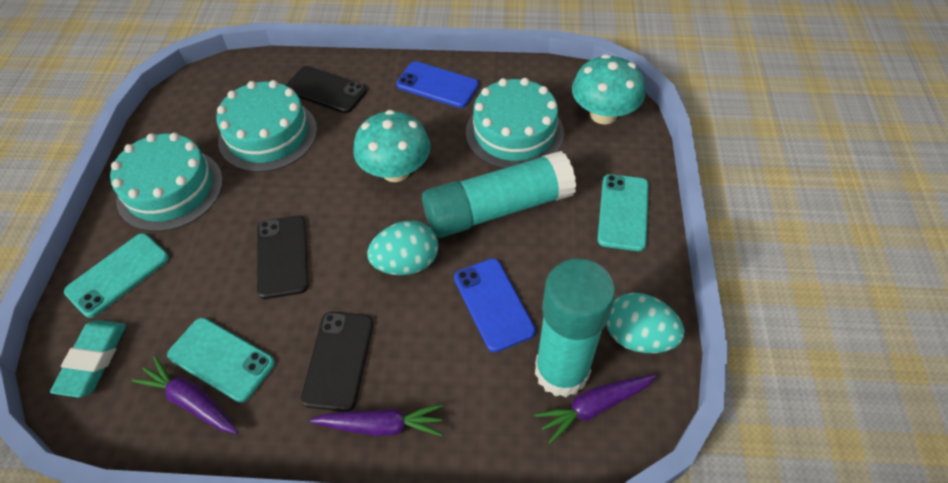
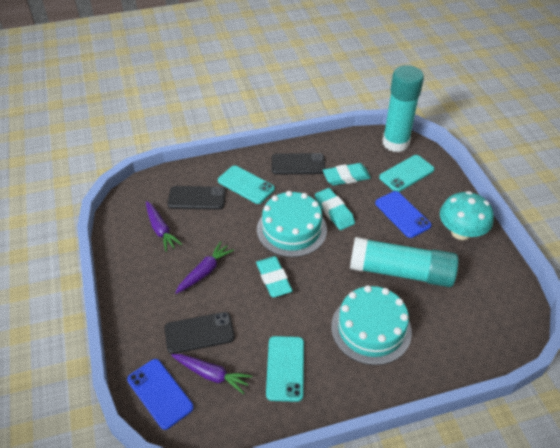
turquoise cake: [110,133,223,232] [217,80,317,172] [466,78,564,169] = 3 -> [257,191,327,257] [331,285,412,365] = 2
turquoise egg: [367,221,439,275] [606,293,685,353] = 2 -> none = 0
turquoise eraser: [50,320,126,398] = 1 -> [256,256,293,297] [315,188,355,230] [323,163,371,186] = 3
turquoise mushroom: [353,110,431,182] [572,54,645,124] = 2 -> [440,191,494,240] = 1

